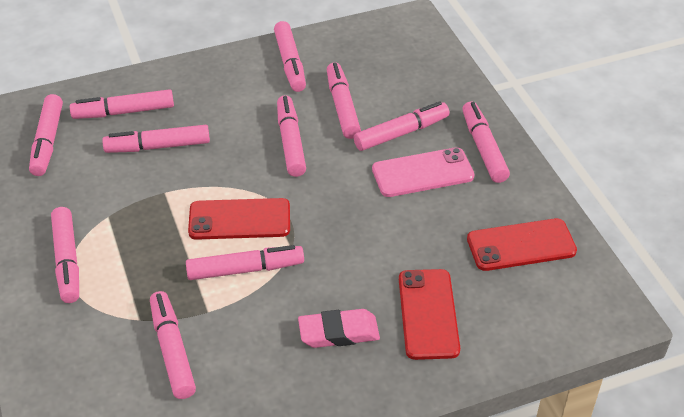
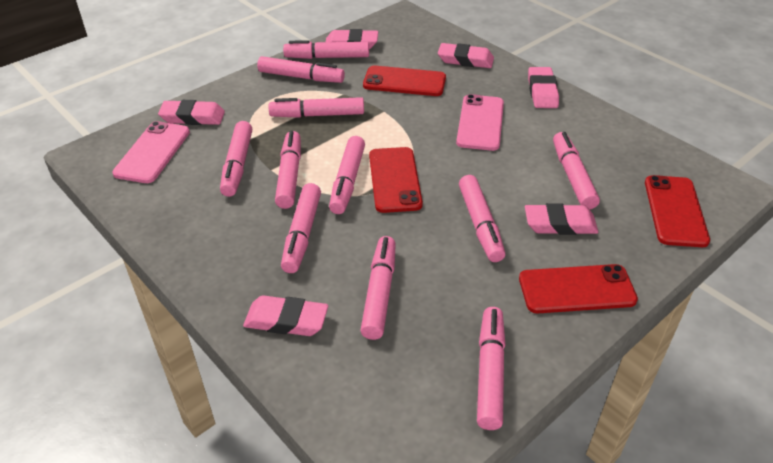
pink eraser: [298,309,380,348] = 1 -> [158,100,225,125] [243,295,328,336] [326,29,378,49] [438,43,494,68] [525,203,598,235] [528,67,559,108] = 6
pink phone: [372,147,474,197] = 1 -> [112,121,190,183] [456,94,504,151] = 2
red phone: [188,198,290,240] [399,269,460,360] [467,218,577,271] = 3 -> [363,65,446,96] [369,147,423,213] [519,264,638,313] [645,175,710,247] = 4

